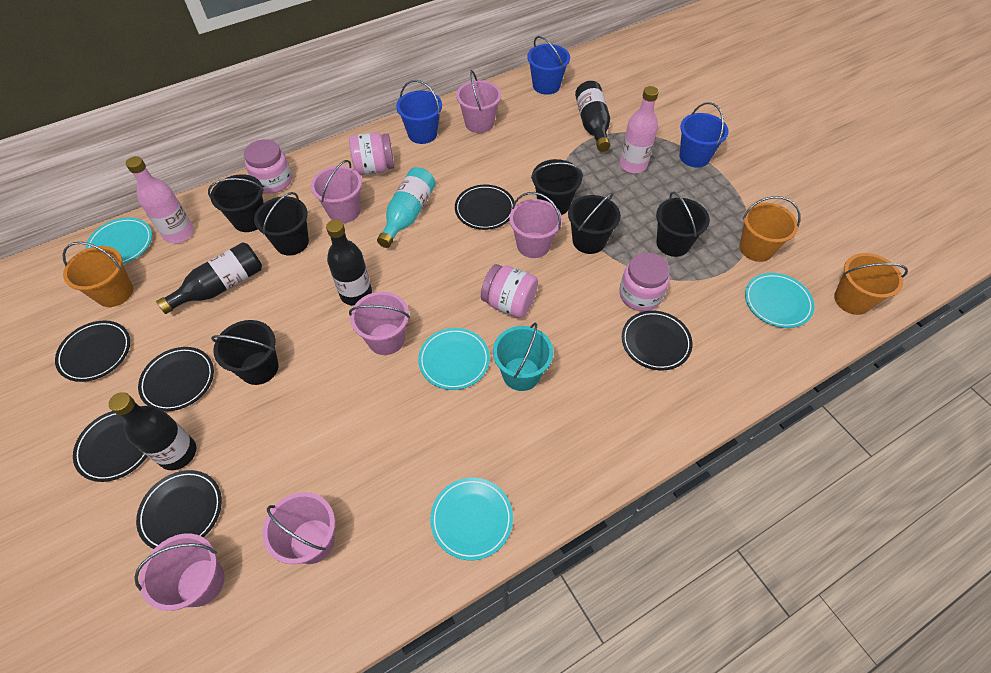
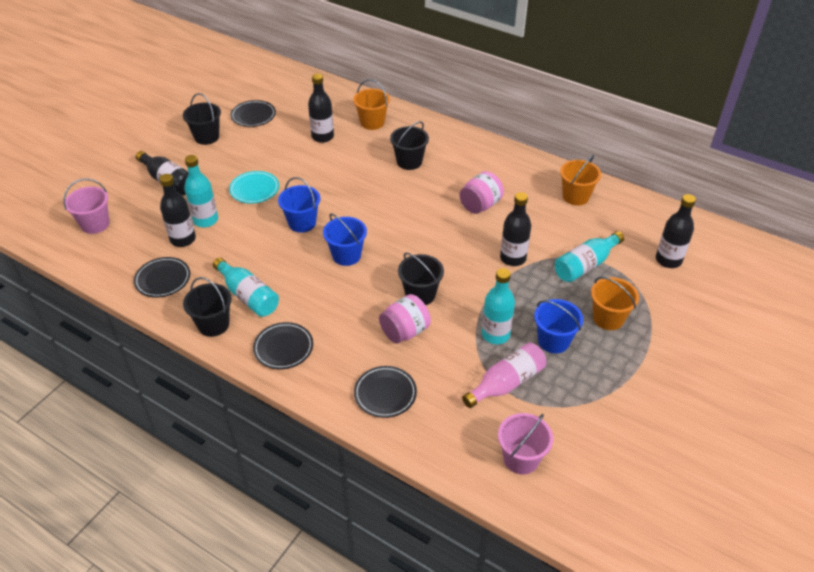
black bottle: [109,392,196,470] [156,242,262,314] [326,219,372,306] [575,81,610,152] = 4 -> [136,151,188,195] [160,174,196,247] [308,74,334,143] [500,192,531,266] [656,194,696,268] = 5
black bucket: [208,174,264,232] [211,320,279,385] [254,192,309,255] [531,159,583,215] [568,192,621,254] [656,191,710,257] = 6 -> [183,93,221,145] [183,277,232,337] [390,121,429,170] [398,253,444,305] = 4
black plate: [55,320,130,382] [73,411,147,482] [136,470,222,549] [138,347,214,411] [455,185,515,230] [622,311,693,370] = 6 -> [134,257,190,298] [231,100,276,127] [253,322,313,369] [354,366,417,418] = 4
pink bottle: [126,156,194,243] [620,86,659,173] = 2 -> [462,342,546,408] = 1
pink bucket: [134,533,225,611] [262,492,335,564] [311,160,362,223] [349,292,410,355] [456,70,501,133] [509,192,562,258] = 6 -> [63,179,109,234] [498,413,553,475] = 2
pink jar: [244,139,292,193] [349,132,394,175] [481,264,538,318] [619,252,670,311] = 4 -> [379,294,431,343] [459,171,504,214] = 2
turquoise bottle: [377,167,436,248] = 1 -> [184,155,218,227] [213,257,279,317] [482,268,515,344] [555,231,624,282] = 4
turquoise bucket: [493,323,553,391] = 1 -> none = 0
turquoise plate: [85,218,152,264] [418,328,490,390] [430,478,513,560] [745,273,815,328] = 4 -> [229,171,279,204] = 1

